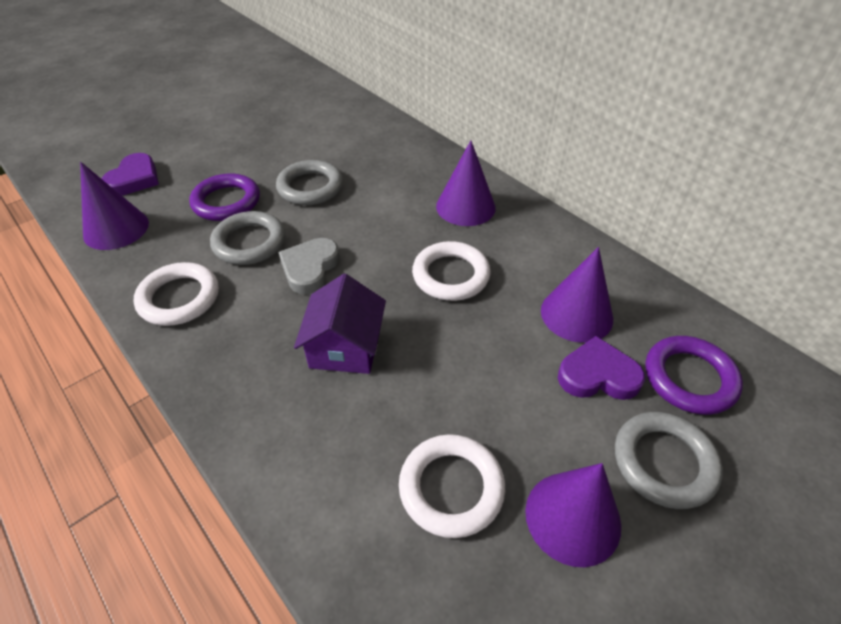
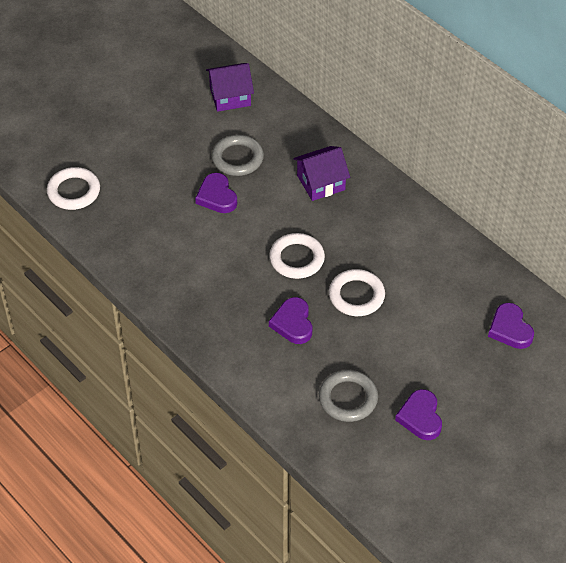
grey heart: [278,238,340,294] = 1 -> none = 0
grey ring: [210,211,286,265] [276,160,343,205] [615,412,723,509] = 3 -> [211,135,264,176] [319,370,378,422] = 2
purple cone: [80,162,149,250] [436,140,496,226] [525,463,621,567] [541,247,613,343] = 4 -> none = 0
purple heart: [101,153,159,195] [558,336,645,400] = 2 -> [195,173,237,213] [269,297,313,344] [395,389,442,440] [488,303,534,349] = 4
purple house: [294,274,386,374] = 1 -> [206,63,254,112] [293,146,350,201] = 2
purple ring: [189,173,260,221] [645,336,743,415] = 2 -> none = 0

